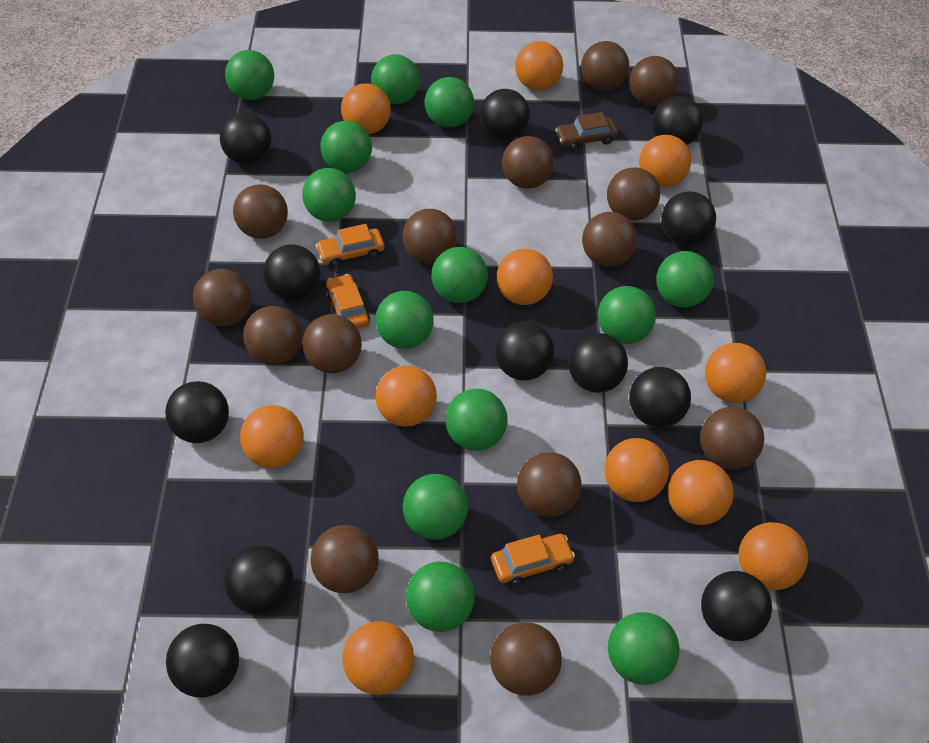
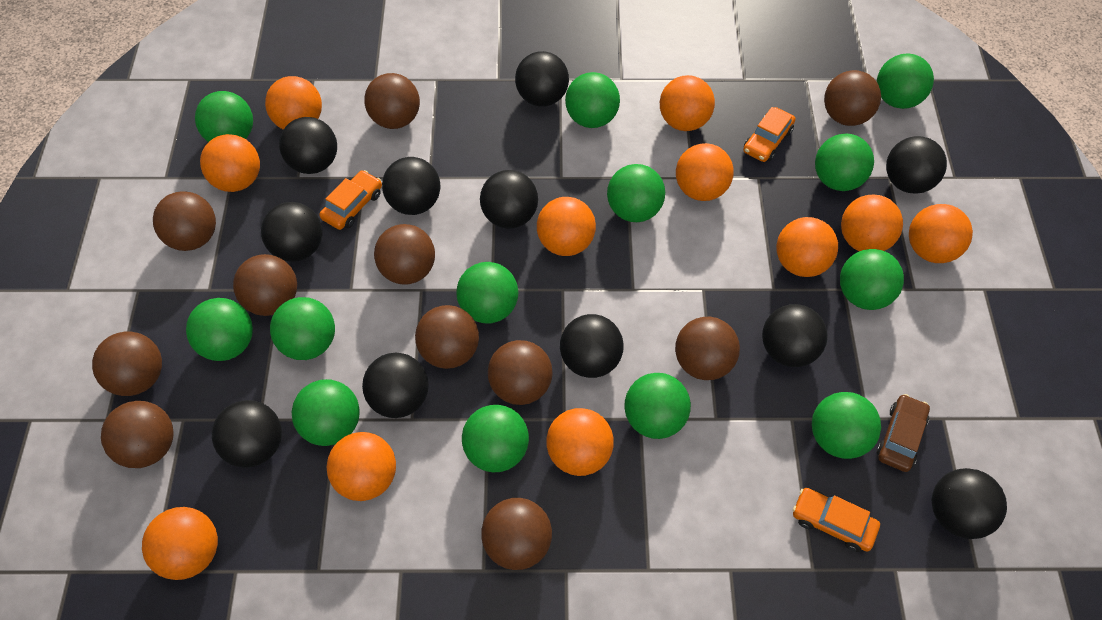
black ball: [165,381,229,443] [166,624,239,698] [220,112,272,164] [224,545,294,615] [263,244,320,301] [480,89,530,140] [495,321,554,380] [568,333,628,393] [629,367,691,428] [652,96,703,145] [661,191,716,246] [701,571,772,641] = 12 -> [212,400,282,468] [261,202,323,262] [279,117,337,174] [362,353,429,418] [382,157,440,215] [480,170,538,229] [515,51,569,107] [560,314,624,378] [762,304,828,367] [886,136,947,194] [932,468,1007,539] = 11
brown ball: [193,269,251,326] [233,184,288,239] [243,306,303,365] [302,314,362,373] [311,525,379,593] [403,209,457,264] [490,622,562,696] [502,136,554,189] [517,452,582,517] [581,41,629,90] [582,212,637,267] [607,168,660,221] [629,56,679,106] [700,407,764,469] = 14 -> [92,332,162,396] [101,401,174,468] [153,191,216,251] [233,254,297,316] [364,73,420,129] [374,224,435,284] [415,305,479,369] [481,498,552,570] [488,340,552,405] [675,317,740,380] [824,70,881,126] = 11

